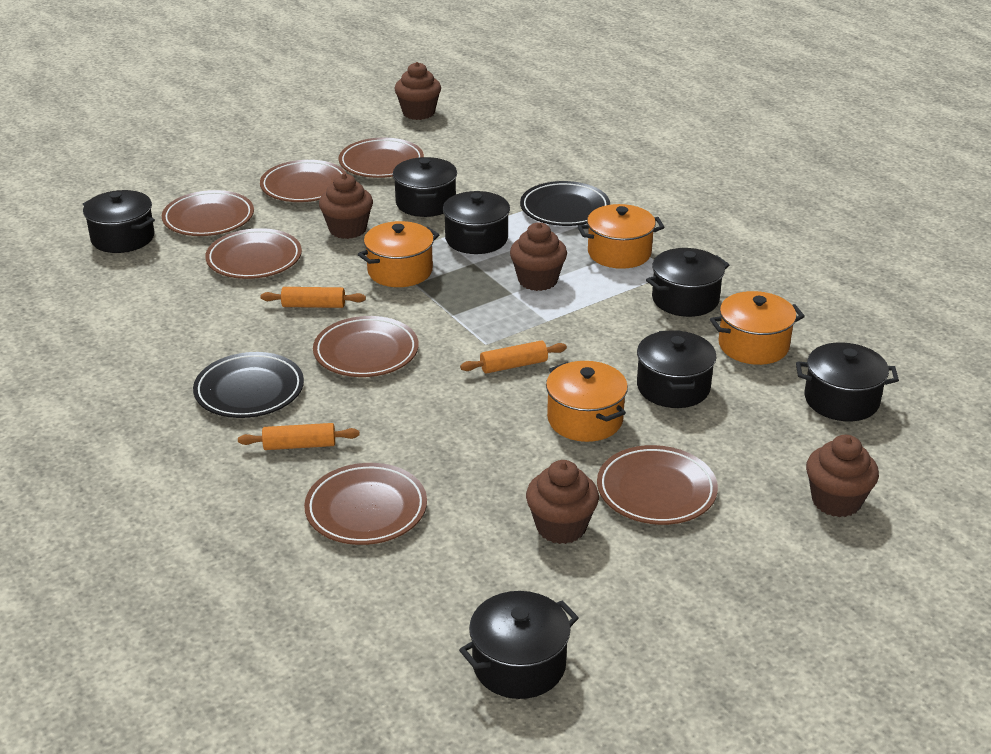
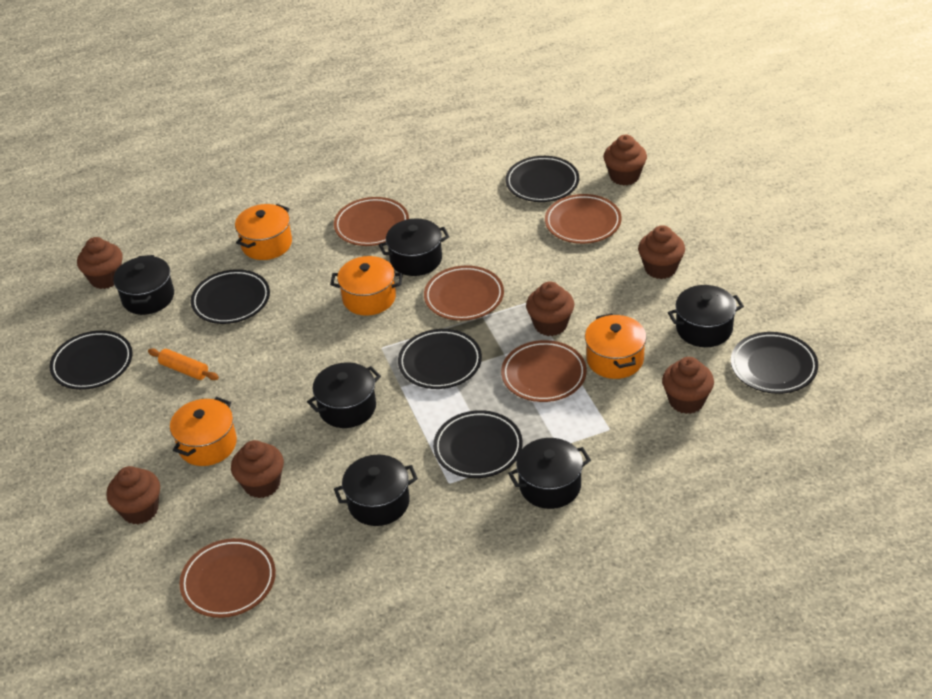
black plate: [193,352,304,418] [520,181,610,226] = 2 -> [49,330,133,390] [191,269,270,324] [398,329,482,389] [433,410,523,478] [505,156,579,202] [731,332,818,394] = 6
black pot: [83,190,155,253] [393,157,457,217] [443,191,510,254] [459,591,579,699] [637,330,716,408] [646,248,729,317] [796,342,899,421] = 7 -> [113,255,174,315] [307,362,381,428] [334,454,418,526] [379,218,449,276] [508,438,591,509] [668,285,744,347] = 6
brown cupcake: [319,173,373,239] [395,62,441,120] [510,222,567,291] [526,460,599,544] [806,435,879,517] = 5 -> [77,237,123,289] [106,466,160,525] [231,440,284,498] [526,281,574,336] [603,135,647,186] [638,225,685,279] [662,357,714,414] = 7
brown plate: [162,190,254,236] [205,228,302,279] [260,160,347,202] [304,463,427,545] [313,316,419,377] [339,138,424,178] [597,445,718,525] = 7 -> [179,538,276,618] [334,197,409,246] [424,265,504,321] [501,340,587,402] [545,194,622,244] = 5
orange rolling pin: [238,423,360,450] [260,287,366,308] [460,340,567,374] = 3 -> [148,349,219,380] = 1

